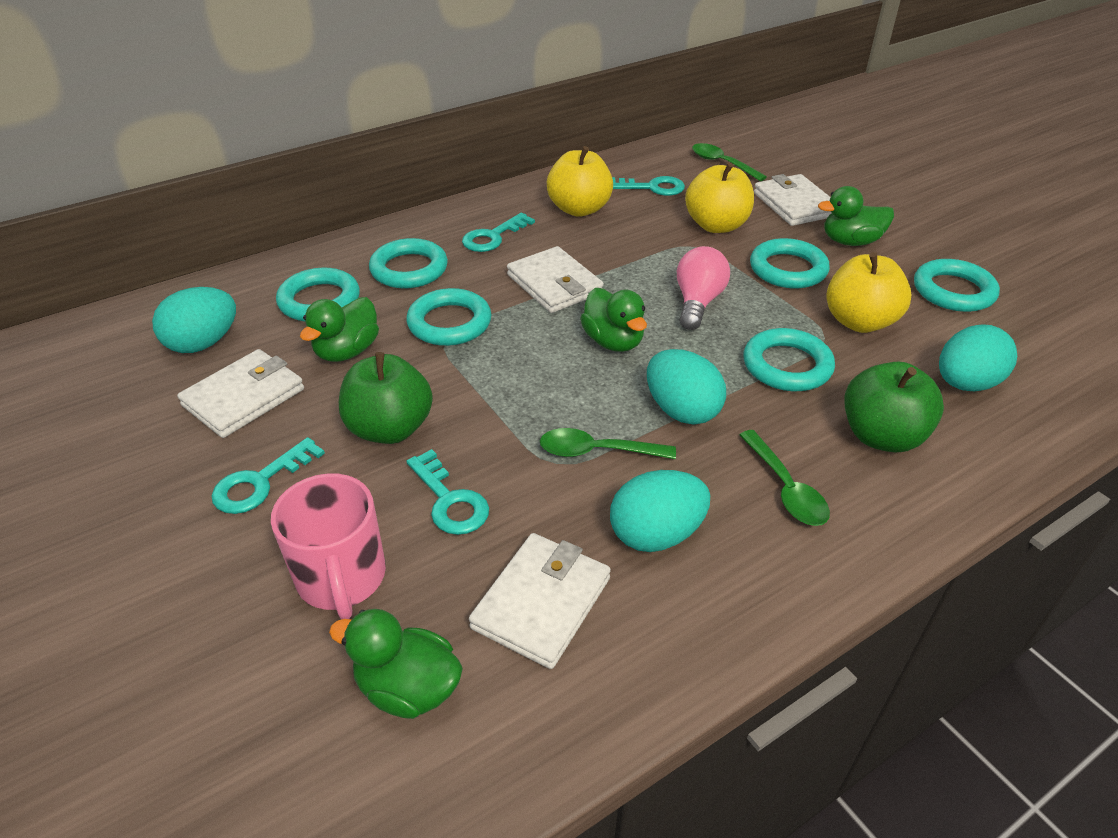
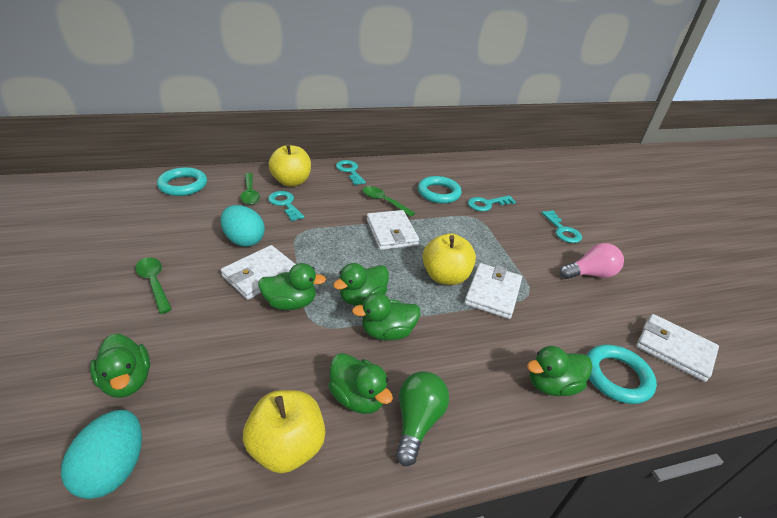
green apple: [339,352,433,444] [844,361,944,452] = 2 -> none = 0
green duck: [300,297,379,362] [329,609,463,719] [580,288,647,352] [818,186,894,246] = 4 -> [90,334,150,398] [258,263,326,310] [328,353,393,414] [333,263,389,306] [352,292,420,340] [527,346,593,396] = 6
green light bulb: none = 0 -> [396,371,449,466] = 1
pink mug: [271,473,386,619] = 1 -> none = 0
turquoise egg: [152,287,236,353] [610,470,710,552] [647,349,726,425] [939,324,1017,391] = 4 -> [61,410,142,499] [220,205,265,247] = 2
turquoise ring: [276,268,360,321] [369,238,448,288] [406,288,491,346] [743,328,835,391] [750,238,830,288] [914,259,1000,312] = 6 -> [157,167,207,196] [418,176,462,204] [586,345,657,404] = 3

